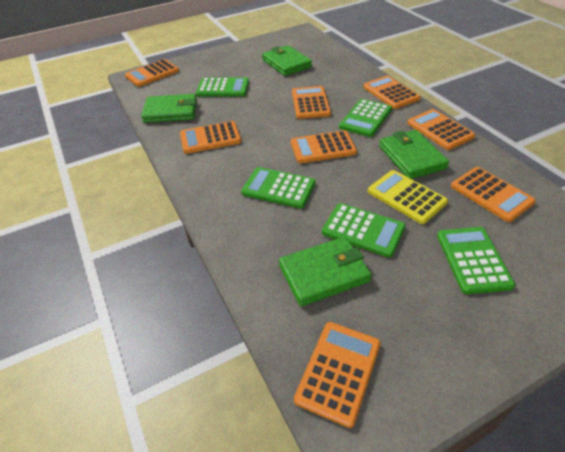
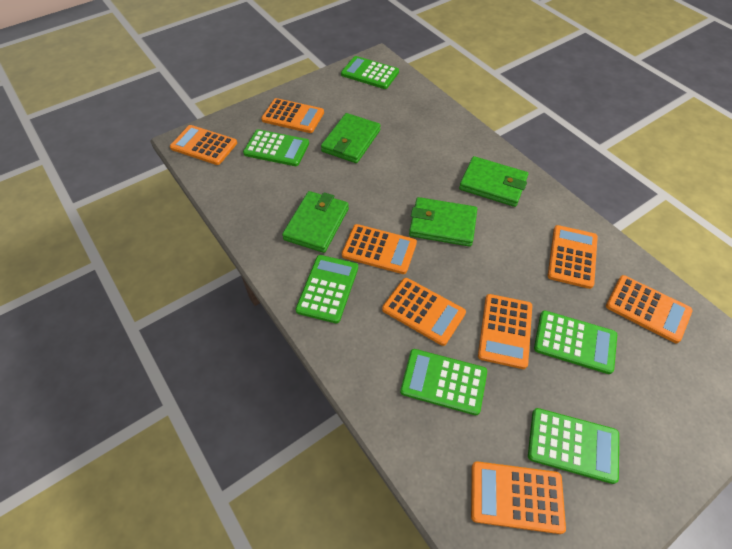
green calculator: [196,78,249,96] [241,167,316,208] [322,203,406,258] [339,99,392,137] [437,227,515,294] = 5 -> [243,129,309,166] [296,255,358,323] [341,56,399,89] [400,349,487,415] [528,408,619,484] [534,310,617,374] = 6
yellow calculator: [368,170,448,224] = 1 -> none = 0

